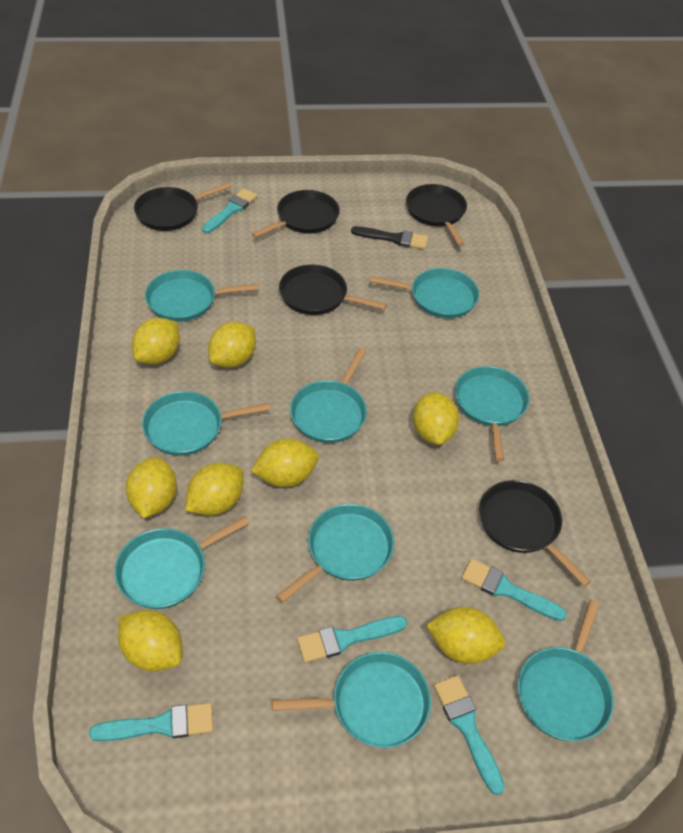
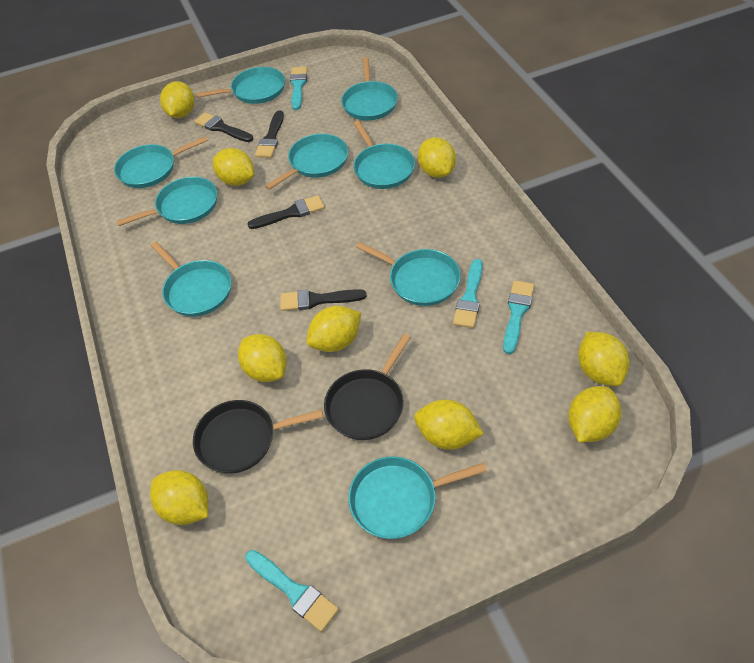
black brush: [351,226,428,250] = 1 -> [194,112,253,142] [247,195,325,229] [255,110,284,158] [280,289,367,311] = 4
black pan: [134,182,232,231] [251,190,340,238] [279,264,387,315] [406,184,467,246] [479,480,591,587] = 5 -> [193,400,323,474] [324,334,411,440] = 2
turquoise brush: [89,703,213,741] [202,188,258,233] [297,616,407,663] [434,675,505,795] [461,559,567,621] = 5 -> [245,550,339,632] [290,67,307,110] [453,259,483,328] [503,280,534,354] = 4
yellow lemon: [118,610,182,671] [126,457,177,518] [132,318,180,364] [186,463,243,516] [208,322,256,368] [251,438,319,487] [413,392,459,445] [426,607,505,664] = 8 -> [150,470,208,525] [160,81,194,118] [213,148,254,186] [238,334,287,382] [306,306,361,352] [414,400,484,450] [418,137,456,178] [568,386,621,442] [578,332,630,386] = 9

